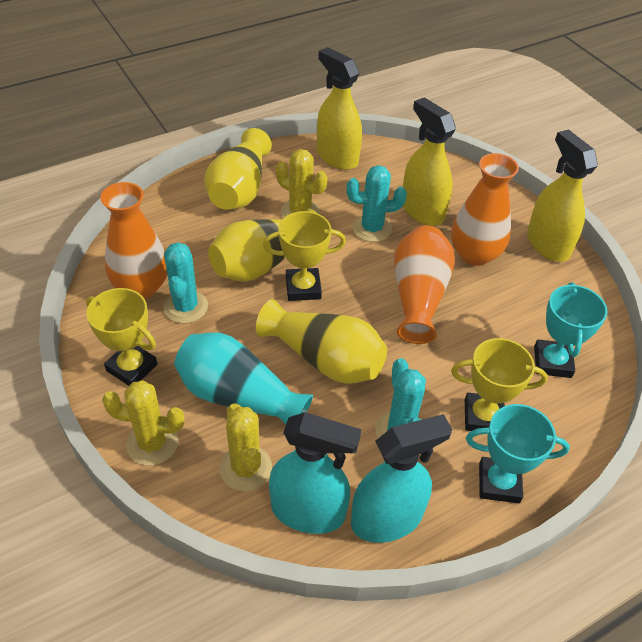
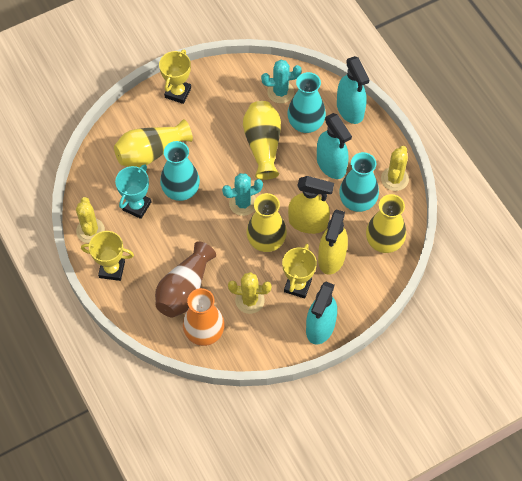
brown vase: none = 0 -> [155,241,216,317] = 1
orange vase: [100,182,167,299] [394,225,455,344] [451,153,519,266] = 3 -> [183,288,224,346] = 1
turquoise cactus: [163,242,208,324] [347,165,407,242] [375,358,426,438] = 3 -> [222,173,263,216] [261,60,301,103] = 2
turquoise spray bottle: [269,412,361,534] [351,414,452,543] = 2 -> [306,282,337,345] [317,113,352,179] [337,56,370,124] = 3
turquoise trophy: [466,404,570,503] [534,282,607,378] = 2 -> [115,164,151,219] = 1
turquoise vase: [174,332,313,425] = 1 -> [160,141,200,201] [287,72,326,133] [339,152,379,212] = 3
yellow spray bottle: [317,47,362,170] [403,97,456,226] [527,129,598,262] = 3 -> [288,176,334,234] [318,210,348,275] = 2
yellow vase: [204,128,272,210] [208,209,318,282] [256,299,387,384] = 3 -> [114,119,193,167] [243,101,281,180] [247,193,287,252] [366,194,406,253] = 4

